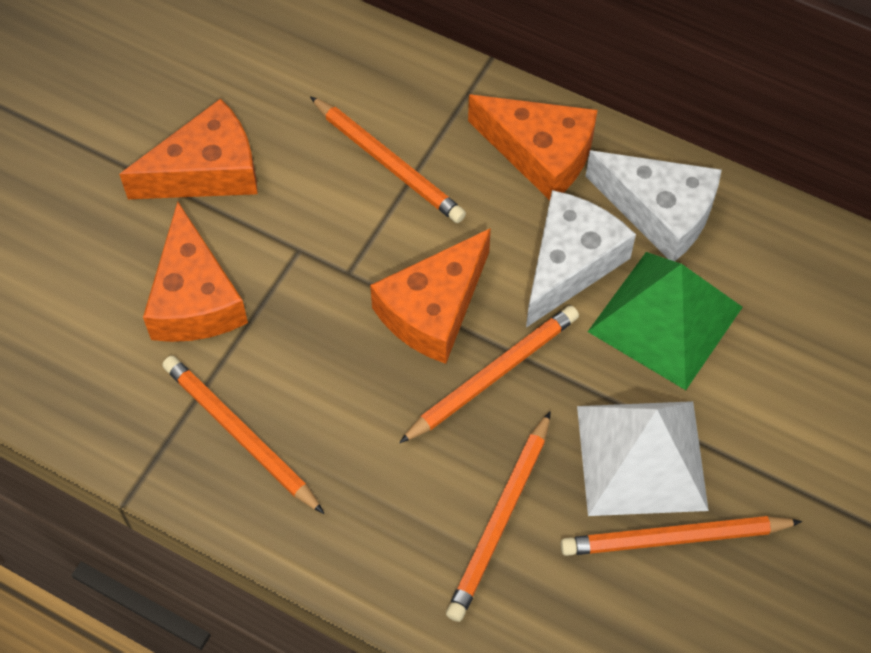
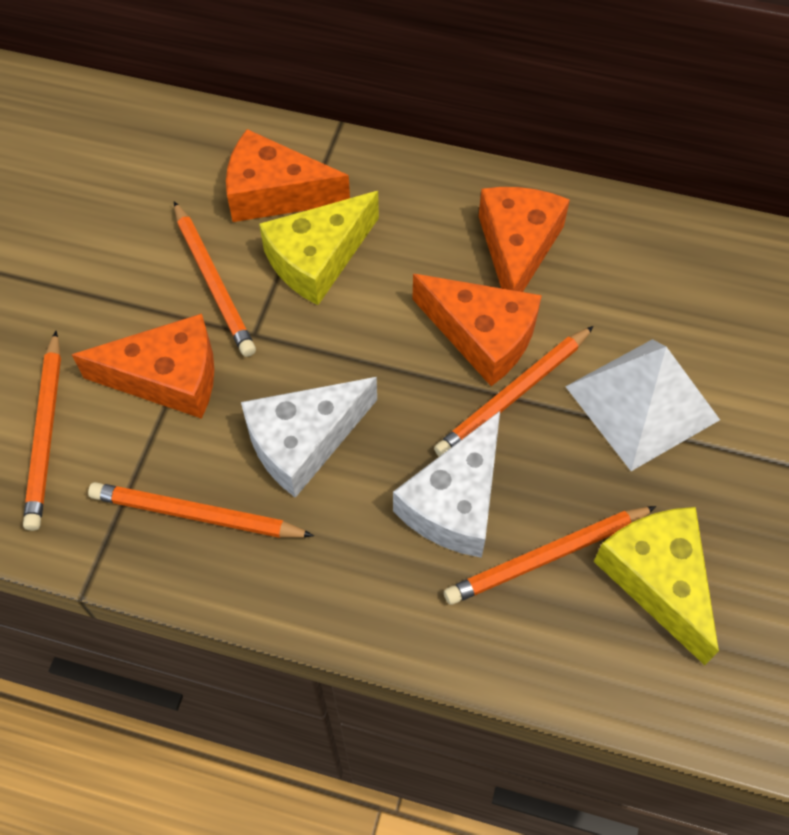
green pyramid: [588,252,743,390] = 1 -> none = 0
yellow cheese: none = 0 -> [259,191,379,305] [593,507,719,665] = 2

